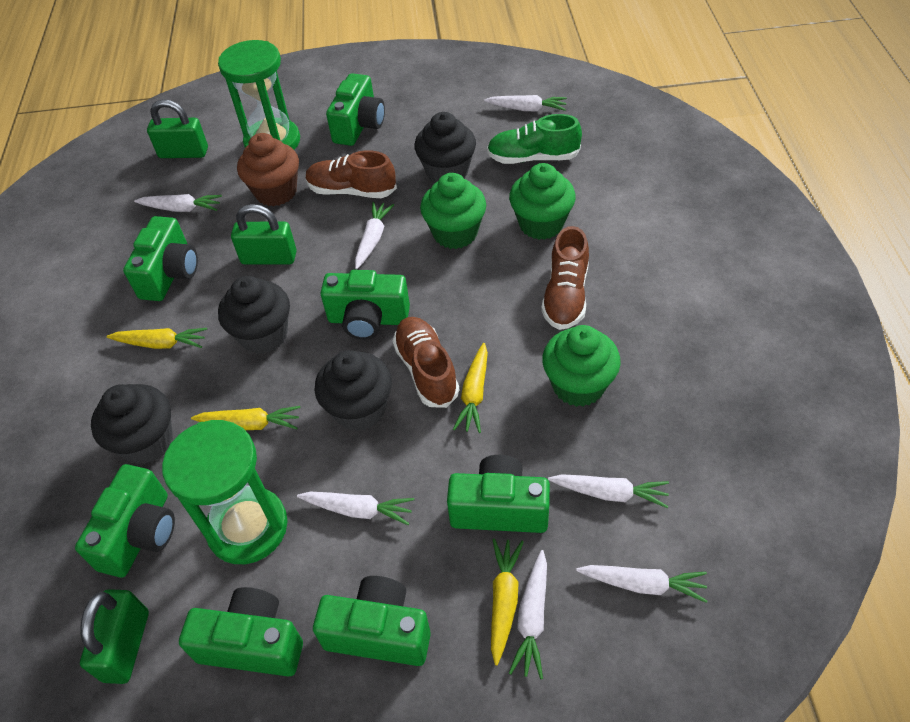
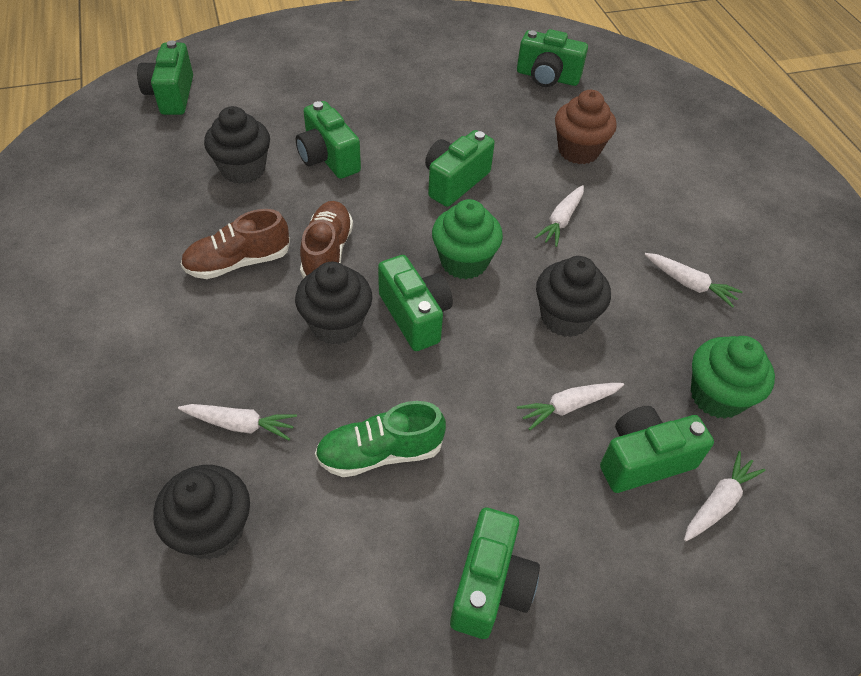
brown shoe: [306,150,397,198] [393,317,459,408] [541,226,589,330] = 3 -> [181,209,290,279] [300,201,353,278] = 2
green cupcake: [420,173,486,249] [509,163,576,240] [542,325,621,407] = 3 -> [432,199,503,280] [691,336,775,419] = 2
green hourglass: [162,420,288,564] [218,40,300,150] = 2 -> none = 0
green padlock: [80,589,149,684] [147,99,208,158] [231,204,297,264] = 3 -> none = 0
white carrot: [134,194,222,212] [297,492,414,525] [355,202,394,269] [484,95,567,112] [509,550,547,679] [548,474,669,508] [576,565,707,603] = 7 -> [178,404,297,440] [517,383,624,430] [535,185,584,247] [645,253,742,308] [684,451,766,541] = 5
yellow carrot: [106,328,207,349] [191,406,301,430] [453,343,488,433] [491,539,524,665] = 4 -> none = 0

